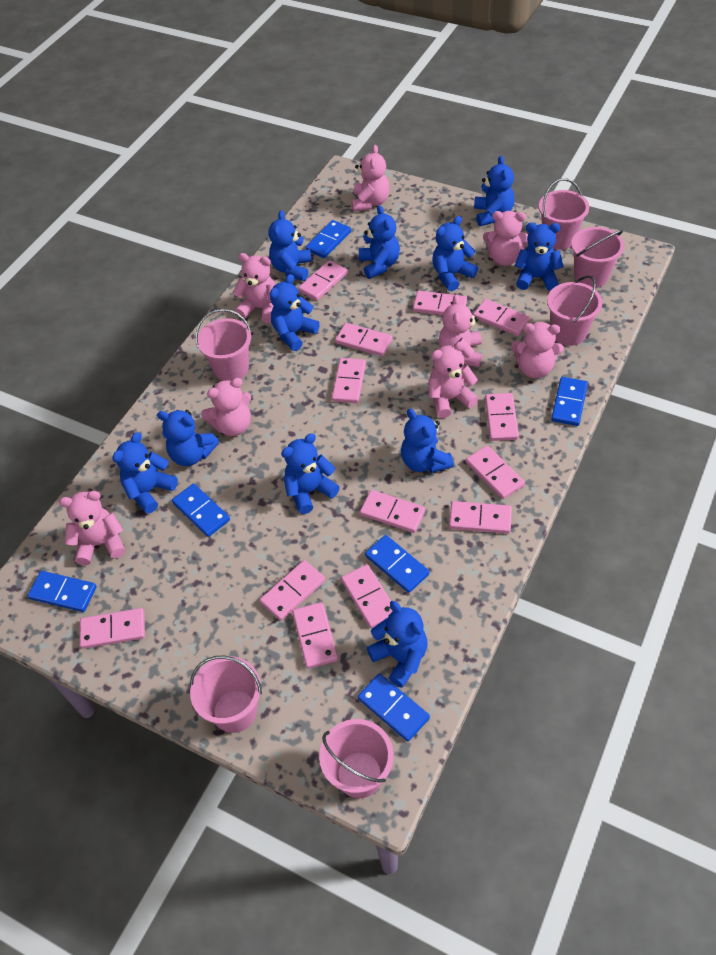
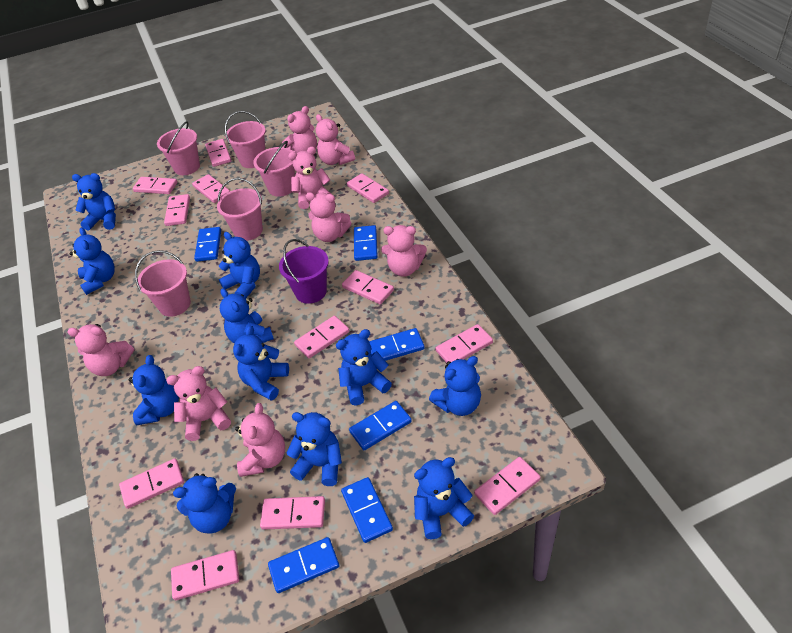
pink bucket: [190,656,262,733] [195,309,251,381] [319,719,394,798] [539,178,589,250] [547,275,603,346] [571,227,624,288] = 6 -> [135,250,191,317] [157,121,200,175] [217,178,263,241] [225,111,266,168] [253,141,295,197] = 5
pink domino: [80,608,145,649] [260,560,325,621] [292,602,338,669] [298,260,348,301] [332,358,366,403] [335,323,392,356] [341,564,392,628] [360,490,425,533] [413,291,467,315] [449,501,512,534] [466,445,525,499] [473,299,530,336] [485,393,519,441] = 13 -> [119,458,184,509] [133,177,177,194] [164,194,190,226] [171,550,239,600] [192,174,230,203] [205,139,231,167] [260,496,325,530] [294,316,349,358] [342,270,394,304] [347,173,389,203] [436,324,493,363] [474,457,541,515] = 12
purple bucket: none = 0 -> [279,239,329,304] = 1

